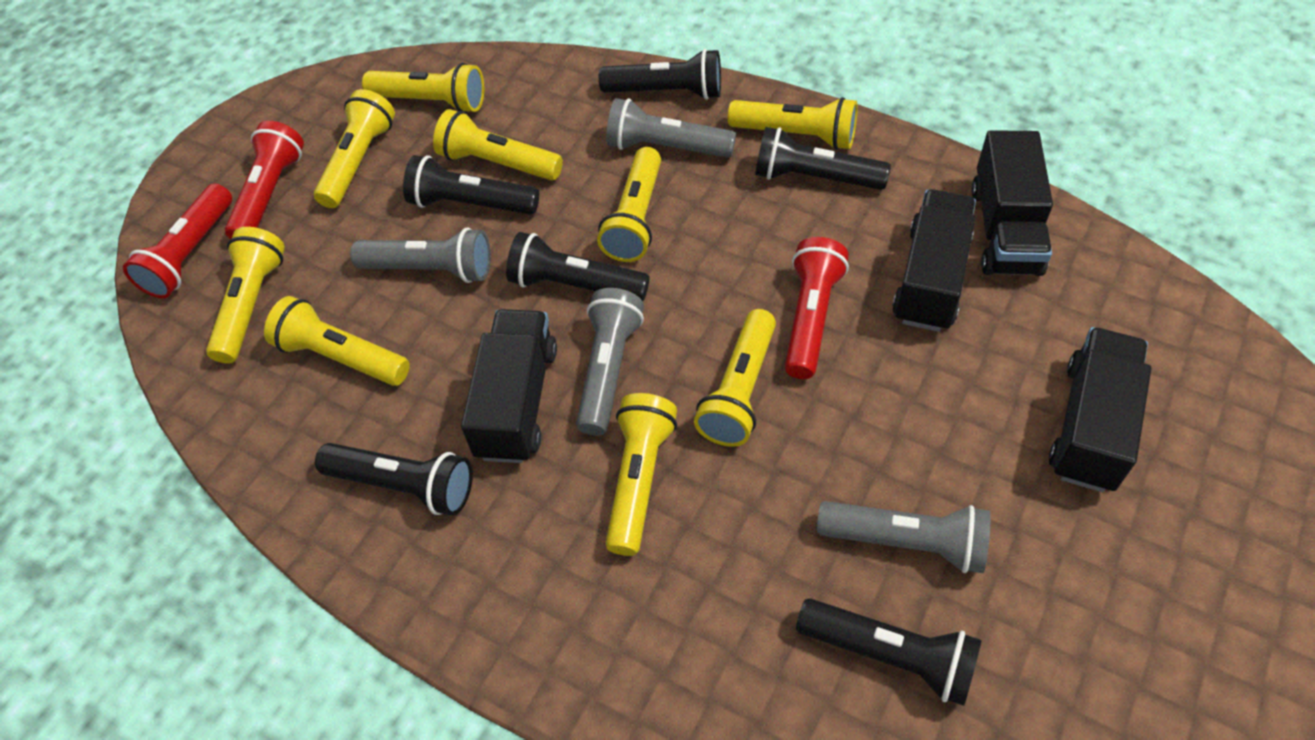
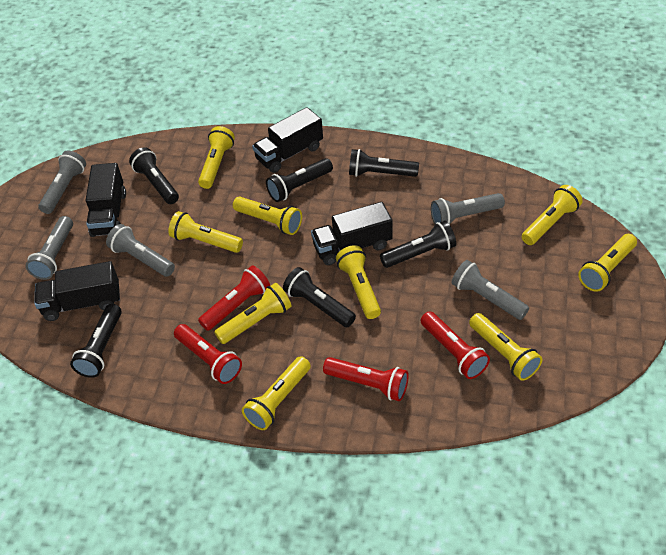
grey flashlight: [350,227,491,283] [576,288,644,436] [606,98,736,158] [817,501,991,573] = 4 -> [26,216,73,280] [38,151,86,214] [106,224,175,277] [431,193,505,225] [451,260,529,320] = 5
red flashlight: [123,183,232,298] [225,121,304,239] [785,237,849,379] = 3 -> [174,324,242,384] [198,265,270,331] [323,357,409,401] [421,311,490,379] = 4

